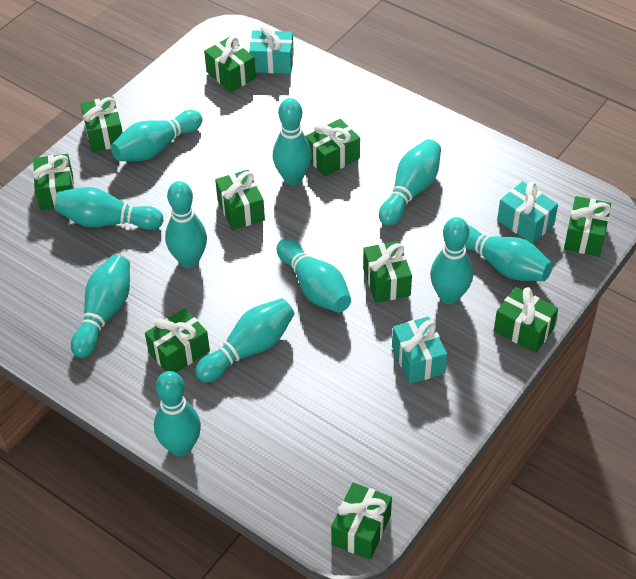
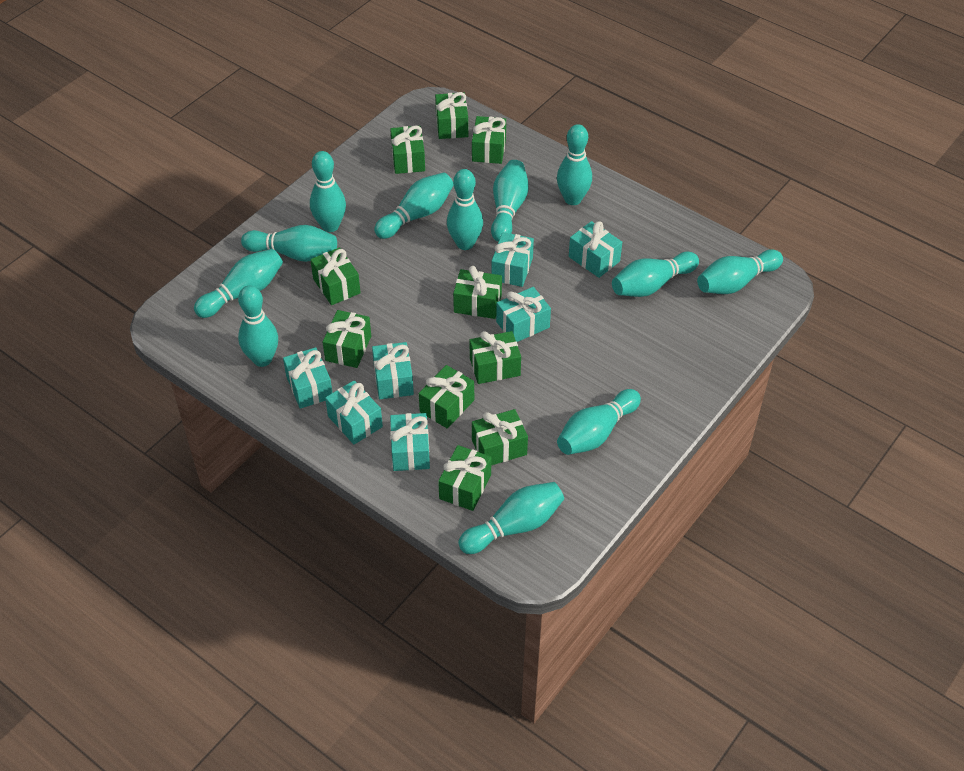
turquoise bowling pin: [55,187,163,230] [71,255,130,358] [111,110,202,161] [154,371,201,456] [165,181,207,268] [195,298,295,383] [273,98,312,185] [277,238,351,313] [379,139,441,226] [430,217,473,304] [465,225,553,281] = 11 -> [194,249,283,318] [238,285,278,367] [241,225,337,262] [310,151,346,232] [374,173,454,239] [447,169,483,250] [458,482,564,554] [491,160,528,242] [557,124,592,205] [557,389,641,455] [612,252,699,297] [697,249,783,294] = 12
turquoise gift: [249,25,294,74] [392,317,447,384] [497,181,558,244] = 3 -> [283,347,332,409] [325,380,383,444] [372,342,414,399] [390,413,430,471] [491,232,534,287] [496,287,551,342] [569,221,622,278] = 7

